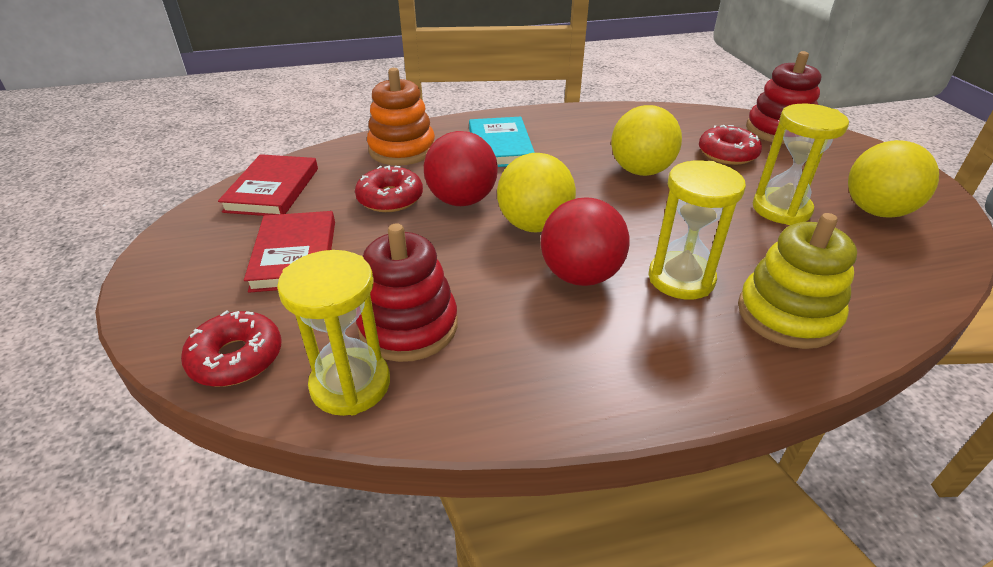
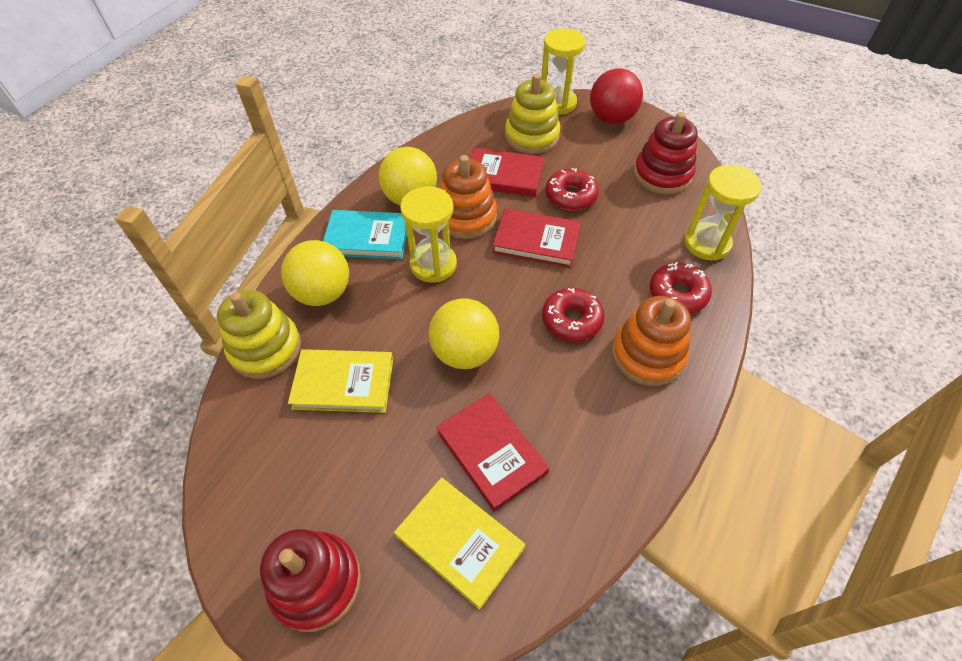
orange stacking toy: [367,68,435,166] = 1 -> [440,155,497,239] [612,296,691,386] = 2
red ball: [424,131,498,206] [541,197,630,286] = 2 -> [590,68,643,124] = 1
red book: [218,154,318,216] [244,211,335,293] = 2 -> [436,393,549,512] [470,148,544,197] [492,209,581,268] = 3
yellow book: none = 0 -> [288,349,393,413] [394,478,525,610] = 2
yellow stacking toy: [738,213,857,349] = 1 -> [217,290,301,379] [505,74,560,154] = 2

